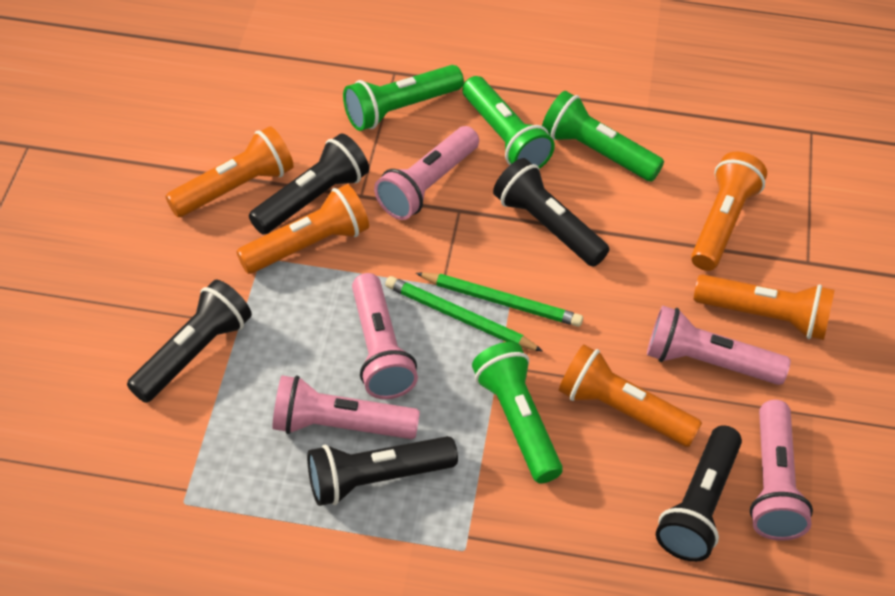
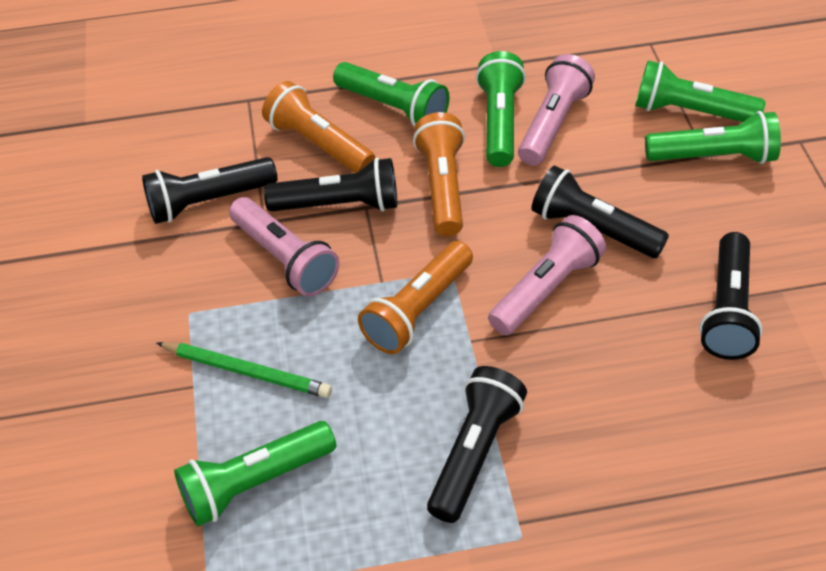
green flashlight: [343,65,464,131] [462,76,555,169] [472,342,563,483] [542,91,664,181] = 4 -> [174,421,336,527] [333,62,449,127] [476,51,526,167] [635,60,766,122] [645,111,781,164] = 5
green pencil: [385,276,543,352] [416,272,583,327] = 2 -> [157,342,332,398] = 1
orange flashlight: [165,126,294,217] [236,184,369,274] [559,345,702,447] [691,152,767,271] [694,275,834,340] = 5 -> [262,81,375,173] [358,241,473,354] [413,112,465,236] = 3
pink flashlight: [272,375,420,439] [352,273,418,399] [374,126,479,220] [647,306,791,385] [750,400,813,541] = 5 -> [229,197,340,296] [488,215,606,335] [518,54,595,166] = 3

